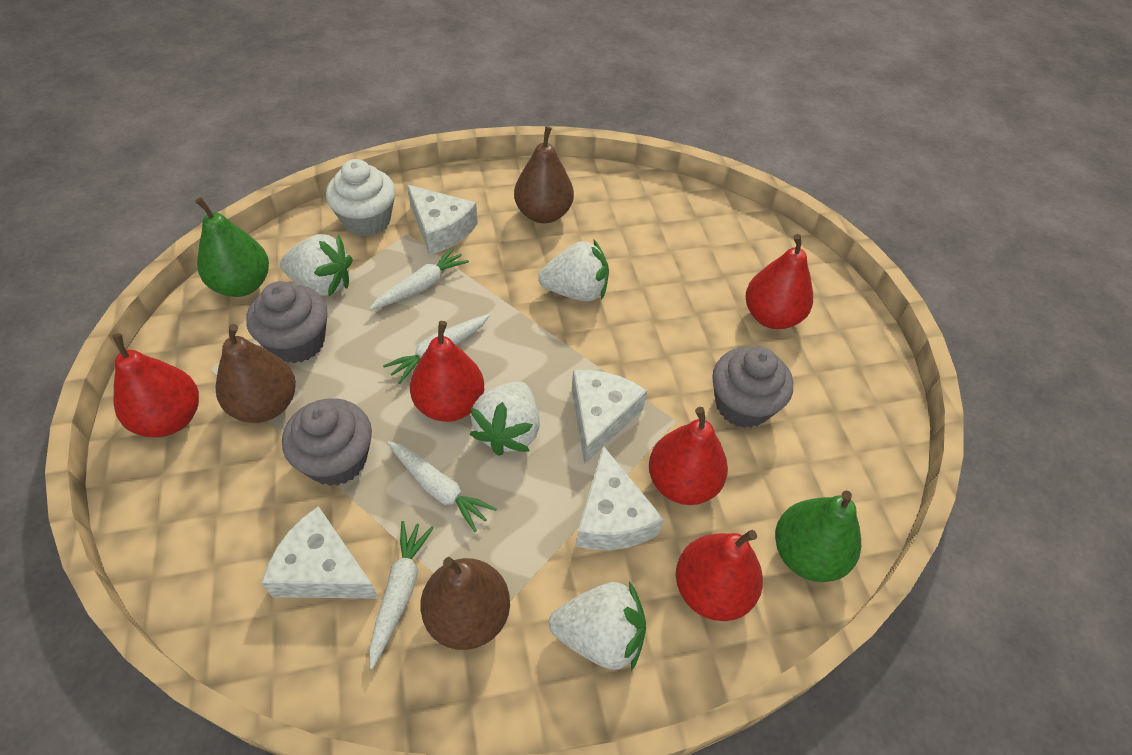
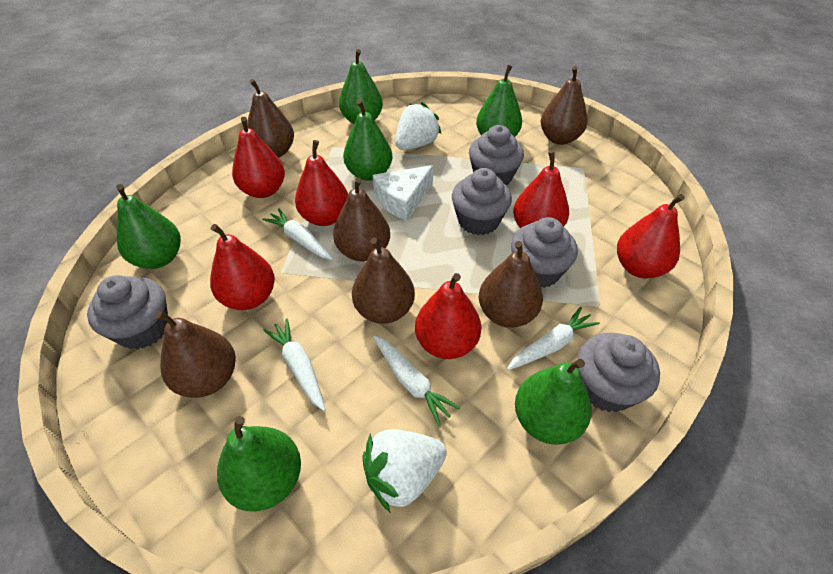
brown pear: [216,324,296,423] [420,557,510,650] [514,126,574,223] = 3 -> [155,311,236,398] [247,79,294,158] [333,177,390,262] [352,237,415,324] [479,241,543,328] [540,66,587,145] = 6
green pear: [195,197,269,297] [775,491,861,582] = 2 -> [116,184,181,269] [217,416,301,511] [339,49,383,124] [343,100,392,181] [476,65,522,137] [515,359,592,445] = 6
grey cupcake: [246,281,327,363] [282,398,372,486] [712,347,793,428] = 3 -> [87,275,168,349] [452,168,512,235] [469,125,524,185] [511,217,578,288] [577,333,660,412] = 5
red pear: [112,334,199,437] [410,321,484,422] [649,407,728,505] [676,530,763,621] [746,234,813,329] = 5 -> [210,224,275,310] [232,117,285,198] [295,140,348,226] [415,273,481,359] [513,151,569,228] [617,194,685,278] = 6
white cheese: [262,506,379,599] [407,185,478,255] [572,370,647,464] [576,446,664,550] = 4 -> [373,165,433,221] = 1
white cupcake: [326,159,395,236] = 1 -> none = 0
white strawberry: [280,234,352,296] [469,381,540,456] [538,239,609,302] [549,581,646,671] = 4 -> [362,429,447,513] [395,102,441,150] = 2

